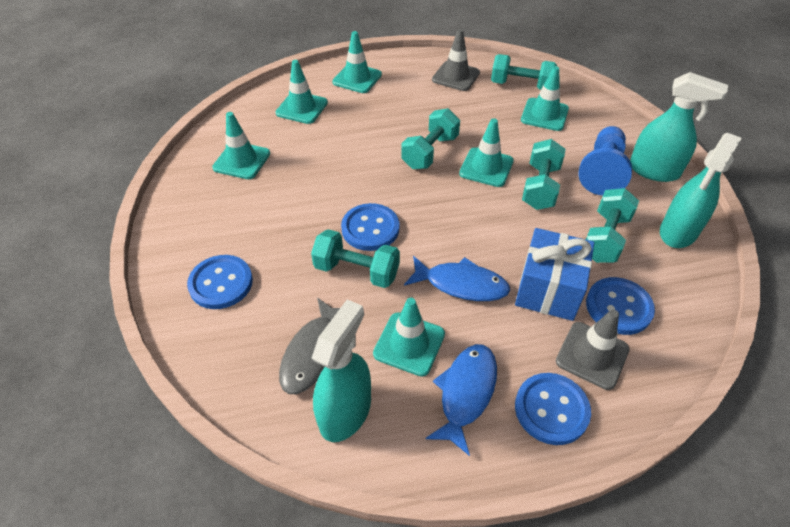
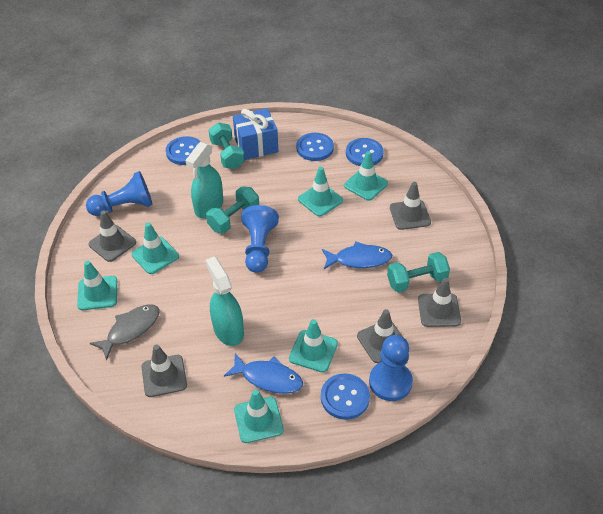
blue pawn: [578,126,632,195] = 1 -> [86,171,153,216] [241,205,279,273] [369,335,413,401] = 3
grey traffic cone: [432,29,480,91] [556,309,630,390] = 2 -> [88,210,136,262] [141,345,187,397] [357,309,403,363] [390,182,431,230] [418,278,461,327] = 5
turquoise dumbbell: [311,229,400,288] [401,108,460,169] [491,54,557,90] [522,139,565,210] [586,188,639,263] = 5 -> [206,186,259,233] [209,122,245,169] [387,252,450,293] = 3
turquoise spray bottle: [311,299,371,442] [630,72,728,182] [660,133,742,248] = 3 -> [185,142,223,218] [206,256,244,346] = 2

